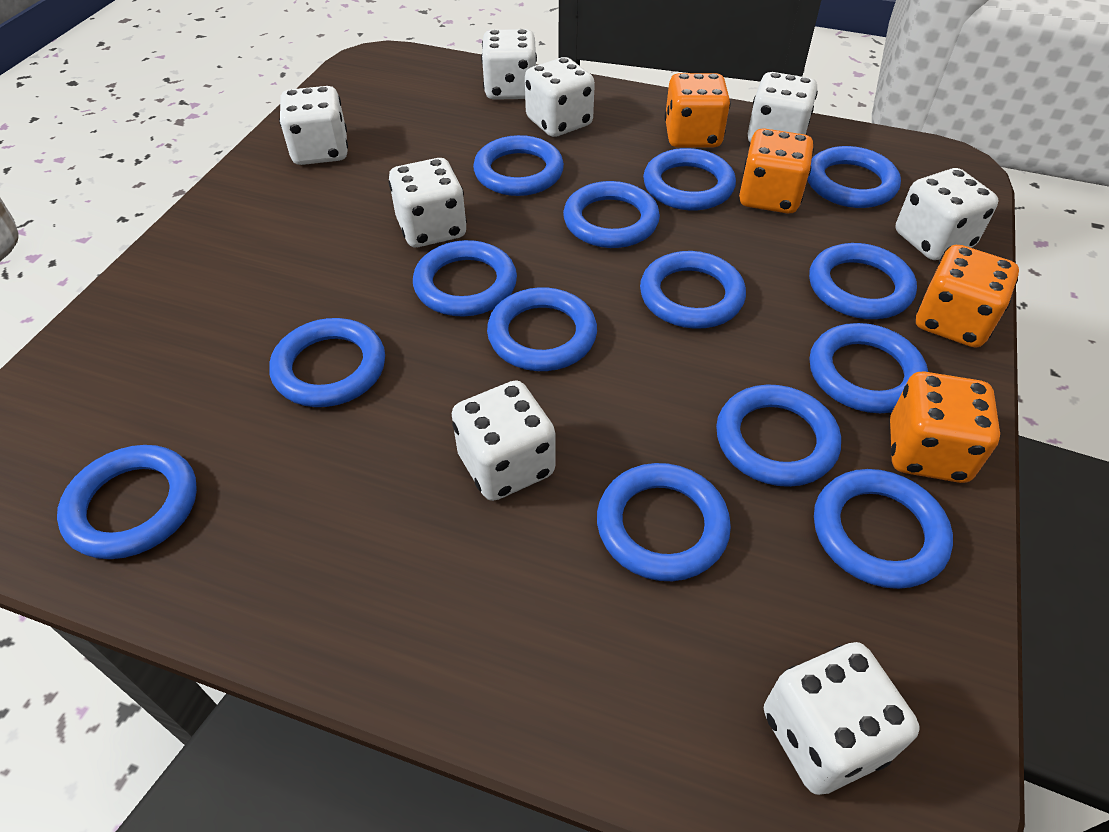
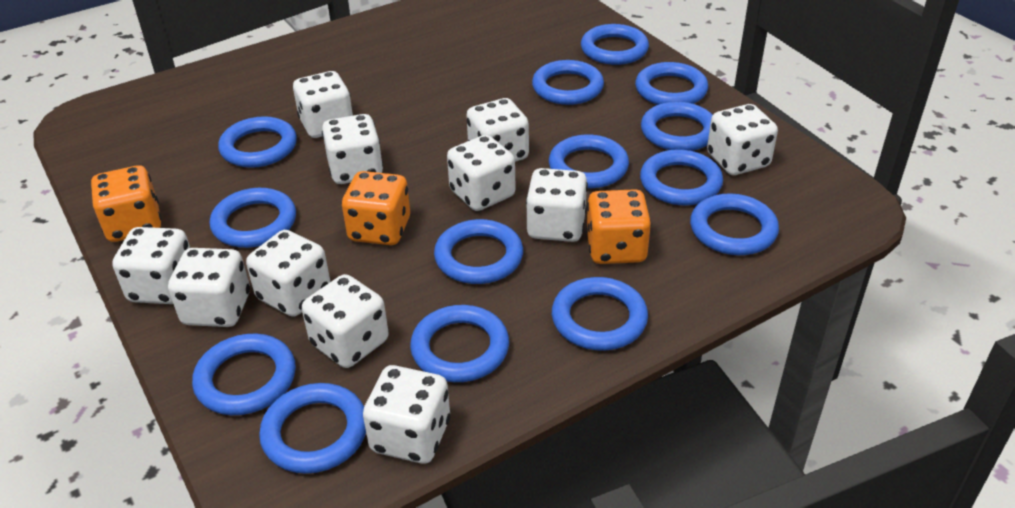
orange dice: [665,73,730,147] [739,128,814,214] [890,372,1000,483] [916,245,1019,348] = 4 -> [91,165,161,242] [342,171,410,245] [586,189,651,264] = 3
white dice: [279,86,348,165] [389,158,467,247] [452,380,555,501] [481,29,537,100] [525,57,595,137] [748,72,818,143] [764,642,919,795] [895,168,999,260] = 8 -> [112,227,190,304] [168,248,250,327] [246,230,331,317] [293,71,353,138] [302,274,389,368] [322,114,383,184] [363,365,450,463] [447,135,516,211] [466,98,529,162] [526,168,588,242] [707,104,778,175] = 11

